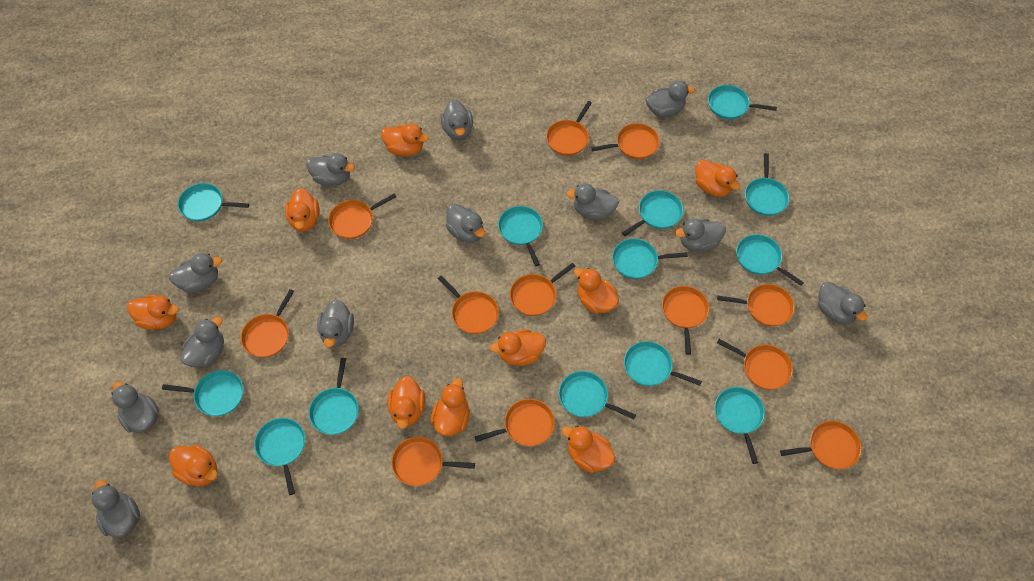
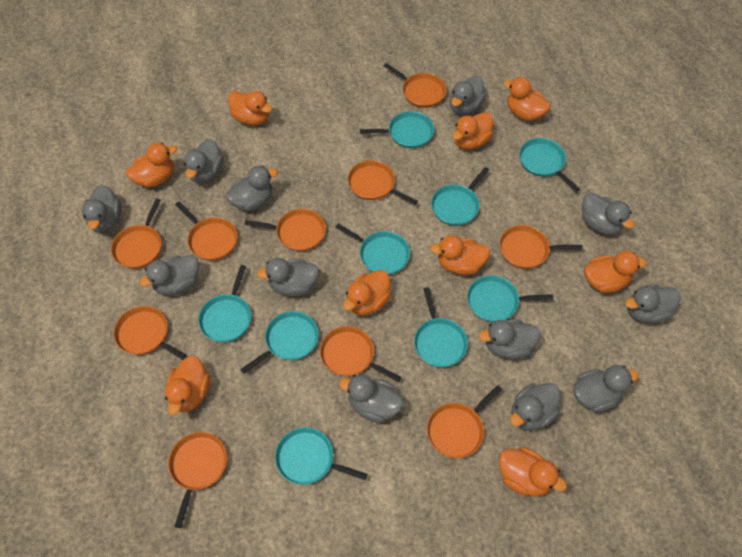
orange duck: [127,295,179,330] [169,445,218,486] [285,188,319,232] [381,123,429,156] [388,376,425,429] [430,378,470,436] [490,330,546,366] [562,426,616,473] [574,268,619,314] [695,159,740,197] = 10 -> [126,143,177,188] [164,356,210,415] [227,91,272,125] [343,270,391,315] [430,235,490,275] [452,112,493,150] [499,447,567,496] [503,77,551,121] [584,251,647,293] = 9
orange pan: [241,289,294,358] [328,194,396,239] [391,437,475,486] [438,275,499,334] [475,399,555,446] [510,263,575,316] [546,101,592,156] [591,123,660,159] [662,286,709,355] [717,284,795,326] [717,339,793,390] [780,421,862,469] = 12 -> [111,198,161,269] [113,306,189,360] [168,432,227,528] [175,202,237,261] [245,209,326,251] [320,326,401,382] [347,160,418,205] [384,63,446,108] [427,385,502,458] [499,225,583,269] = 10
turquoise pan: [162,370,244,416] [178,183,249,221] [254,418,305,495] [309,358,359,435] [498,206,543,266] [559,371,636,419] [612,238,688,279] [622,190,683,236] [624,341,702,386] [708,85,777,119] [715,387,765,464] [736,234,804,286] [745,153,789,216] = 13 -> [198,265,251,342] [241,311,318,374] [275,427,367,485] [335,224,410,275] [360,111,434,148] [414,287,468,367] [431,167,489,226] [467,275,553,322] [519,138,580,192] = 9

